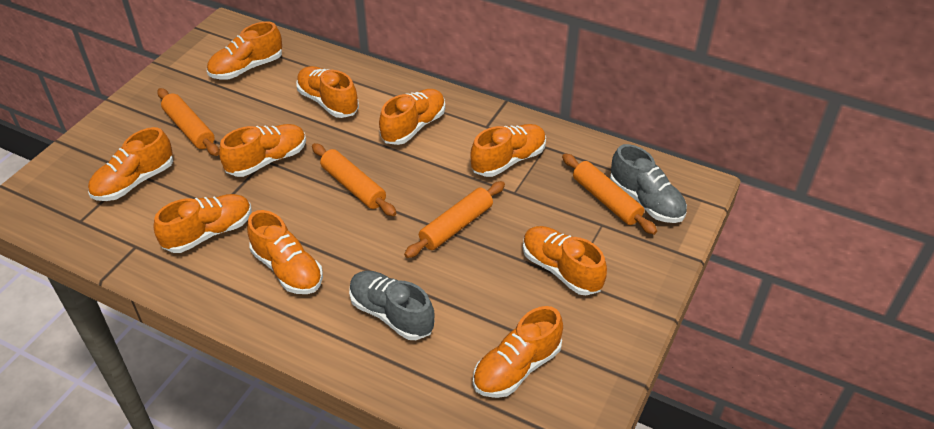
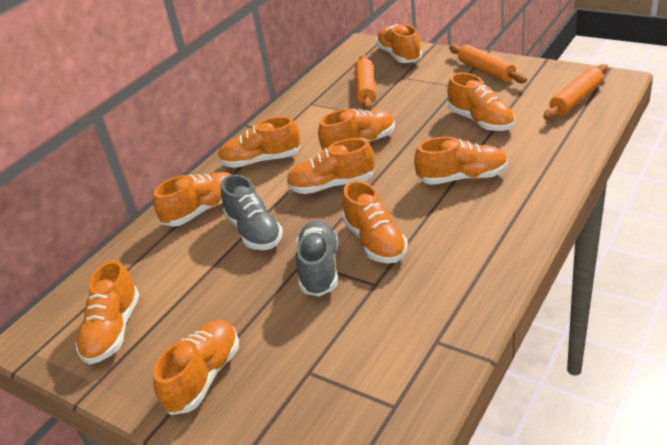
orange rolling pin: [157,88,219,156] [312,143,396,216] [404,181,505,258] [562,153,657,235] = 4 -> [355,55,376,110] [449,44,527,83] [543,64,608,120] = 3

